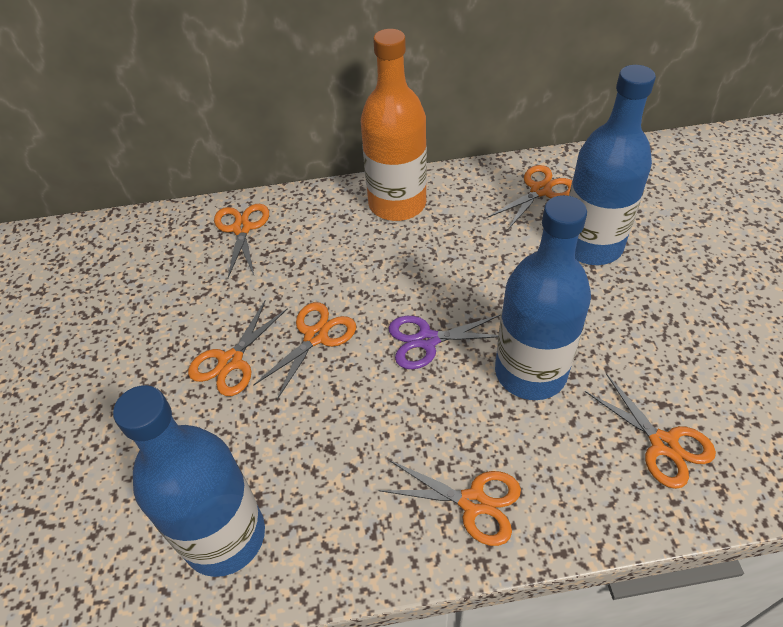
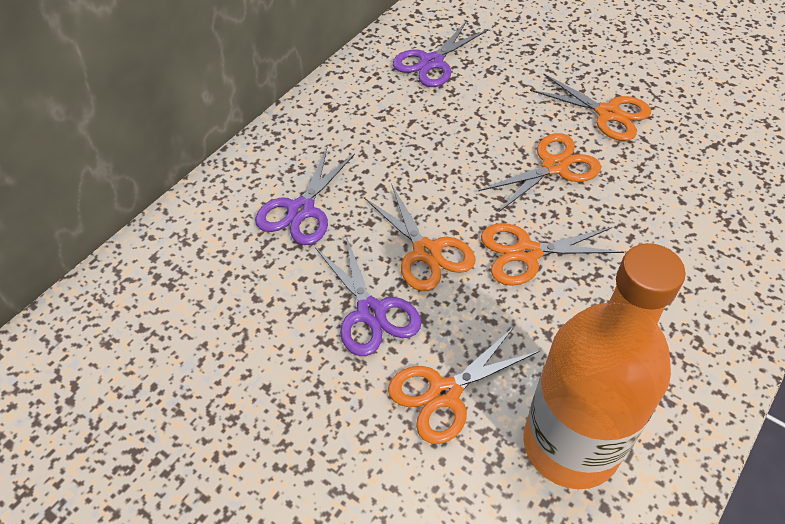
blue bottle: [113,385,265,577] [495,195,591,400] [569,65,656,265] = 3 -> none = 0
orange scissors: [188,299,288,396] [214,204,269,279] [253,302,356,400] [378,460,521,546] [488,165,572,231] [585,374,716,489] = 6 -> [364,185,475,291] [388,326,540,444] [478,133,601,212] [481,223,624,286] [530,73,651,141] = 5
purple scissors: [389,315,501,370] = 1 -> [255,146,355,245] [315,236,422,356] [393,21,488,87] = 3

